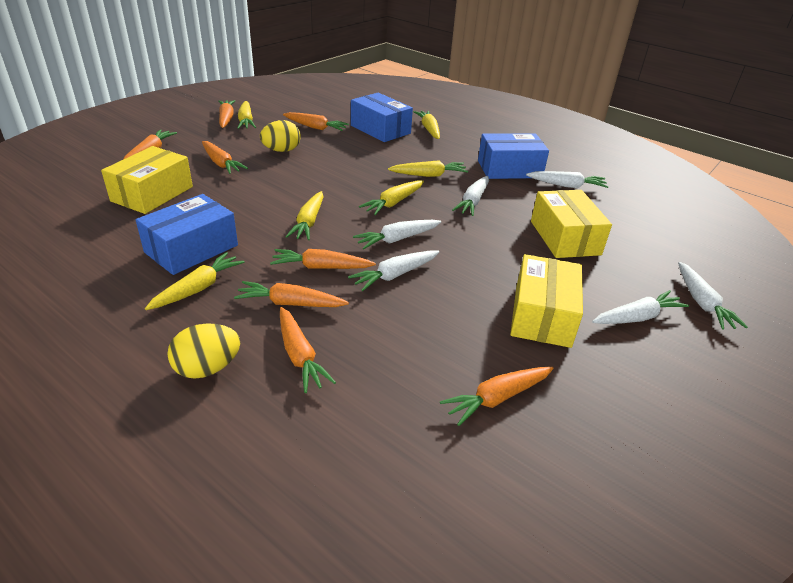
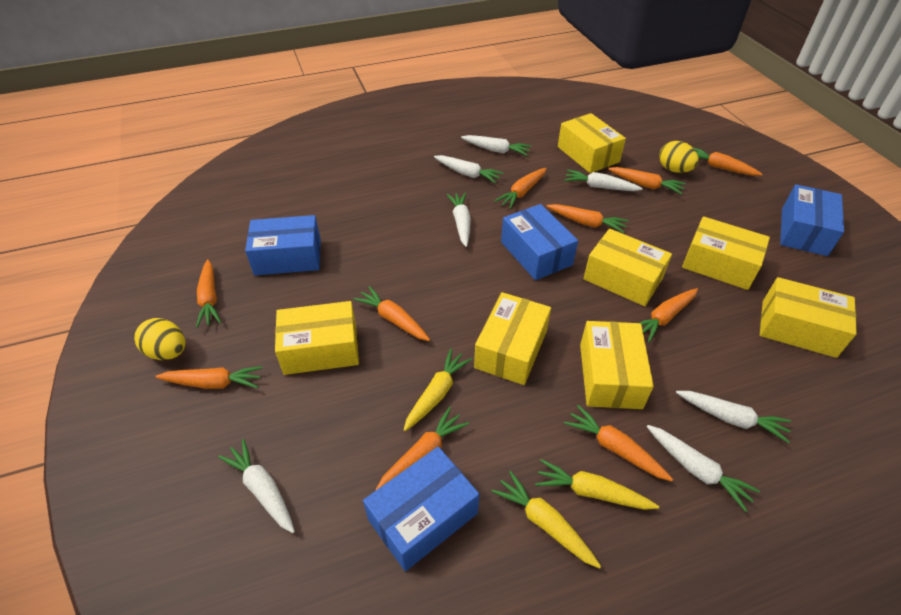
blue box: [136,194,238,275] [351,93,413,142] [478,133,549,179] = 3 -> [245,215,321,275] [363,446,480,571] [501,204,578,280] [780,184,844,256] = 4
orange carrot: [124,130,177,159] [202,141,248,174] [218,100,235,128] [234,281,349,307] [270,249,376,269] [280,307,336,393] [283,112,349,131] [440,367,553,426] = 8 -> [155,366,263,389] [196,260,221,328] [353,286,430,341] [376,407,469,490] [495,168,547,209] [547,204,629,233] [564,405,673,481] [608,167,686,195] [640,288,698,343] [692,147,762,176] = 10
white carrot: [348,250,439,291] [353,220,441,249] [452,176,489,216] [526,171,609,188] [592,290,689,324] [678,262,748,330] = 6 -> [218,439,295,533] [434,155,503,183] [447,192,471,247] [461,135,531,156] [564,169,643,191] [647,425,760,512] [676,391,792,443] = 7
yellow box: [101,146,193,214] [510,254,583,348] [531,190,612,258] = 3 -> [275,301,359,375] [474,292,551,385] [558,113,626,173] [580,321,654,409] [583,229,672,306] [682,216,770,290] [760,277,857,358] = 7
yellow carrot: [145,252,245,310] [238,101,256,129] [286,191,323,240] [359,180,424,215] [388,160,468,177] [413,111,440,139] = 6 -> [404,348,472,431] [492,471,601,569] [535,459,659,510] = 3

